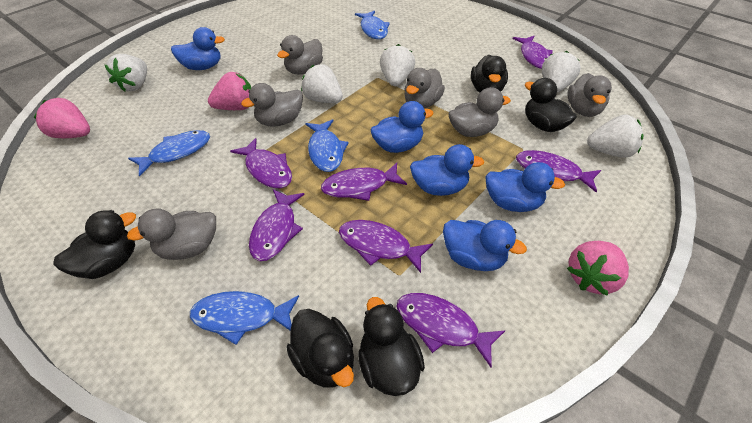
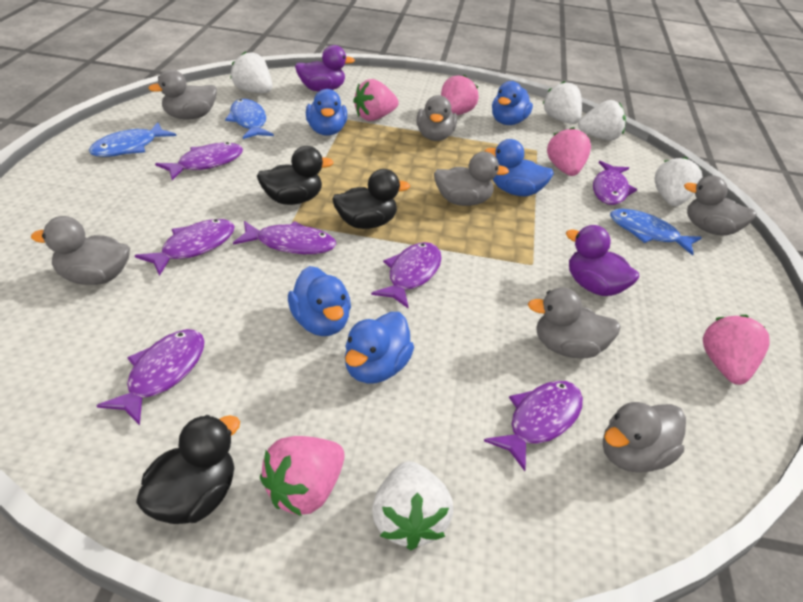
black duck: [54,210,136,279] [286,309,354,387] [358,297,425,396] [471,55,508,93] [525,78,577,132] = 5 -> [136,415,240,524] [257,146,333,205] [332,169,410,229] = 3
blue fish: [128,130,210,177] [190,291,299,345] [305,119,349,172] [355,11,390,39] = 4 -> [89,122,177,157] [225,99,274,139] [610,209,702,256] = 3
grey duck: [127,208,216,260] [241,83,303,127] [277,35,323,74] [404,68,445,109] [448,87,511,137] [567,73,612,117] = 6 -> [31,216,130,285] [148,69,217,120] [417,95,457,141] [434,152,509,206] [528,288,621,358] [603,402,686,473] [684,175,757,236] = 7
pink strawberry: [34,98,90,138] [208,72,251,110] [567,241,629,296] = 3 -> [260,436,345,516] [353,79,399,121] [441,75,479,115] [547,127,591,176] [703,315,770,385] = 5
purple duck: none = 0 -> [295,45,355,92] [566,225,639,296] = 2

